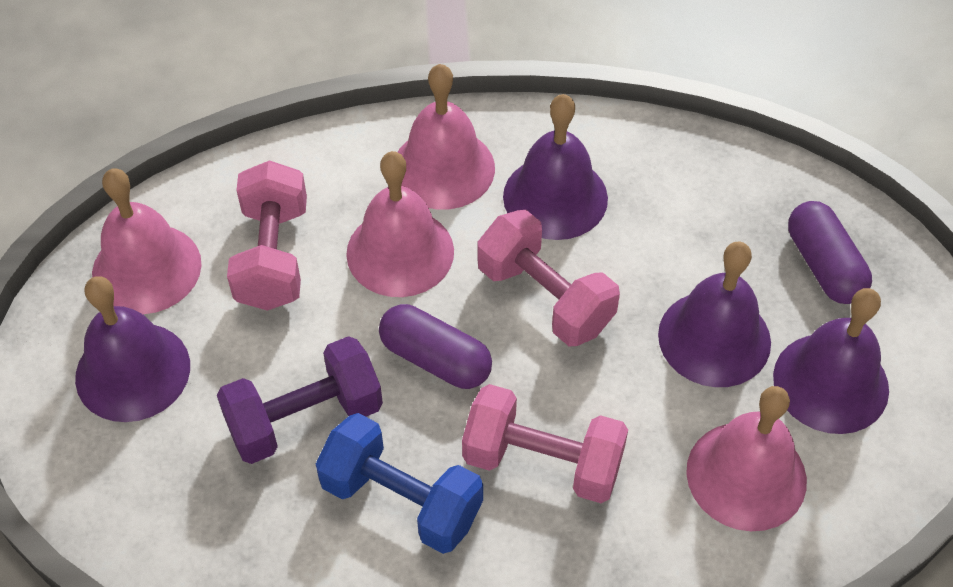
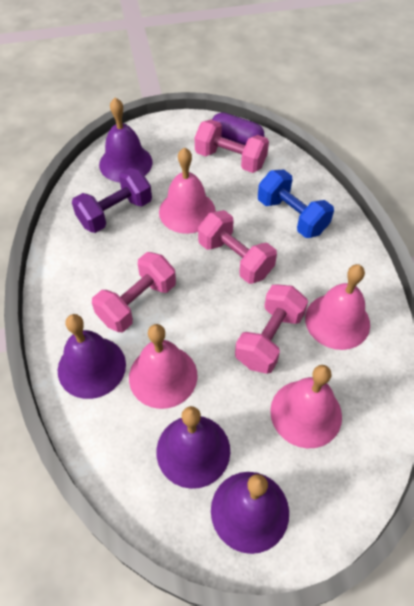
pink dumbbell: [227,160,307,311] [462,384,628,503] [478,210,620,346] = 3 -> [92,252,176,332] [195,119,269,173] [198,210,277,284] [235,284,308,374] = 4
purple capsule: [379,304,492,389] [788,201,872,304] = 2 -> [212,112,264,145] = 1

